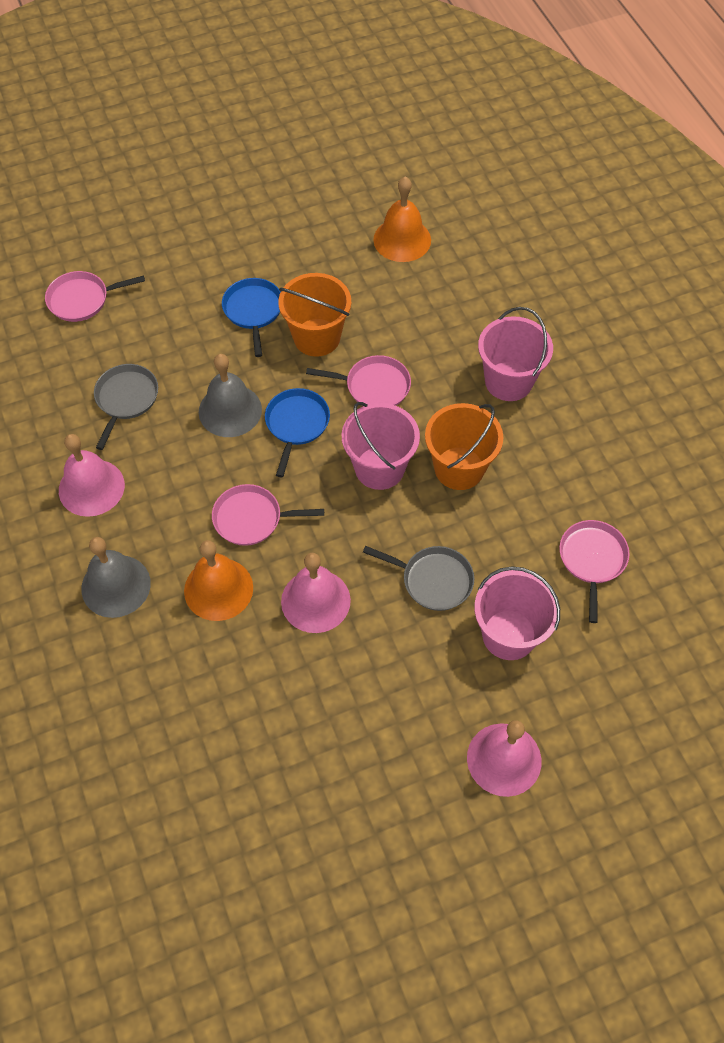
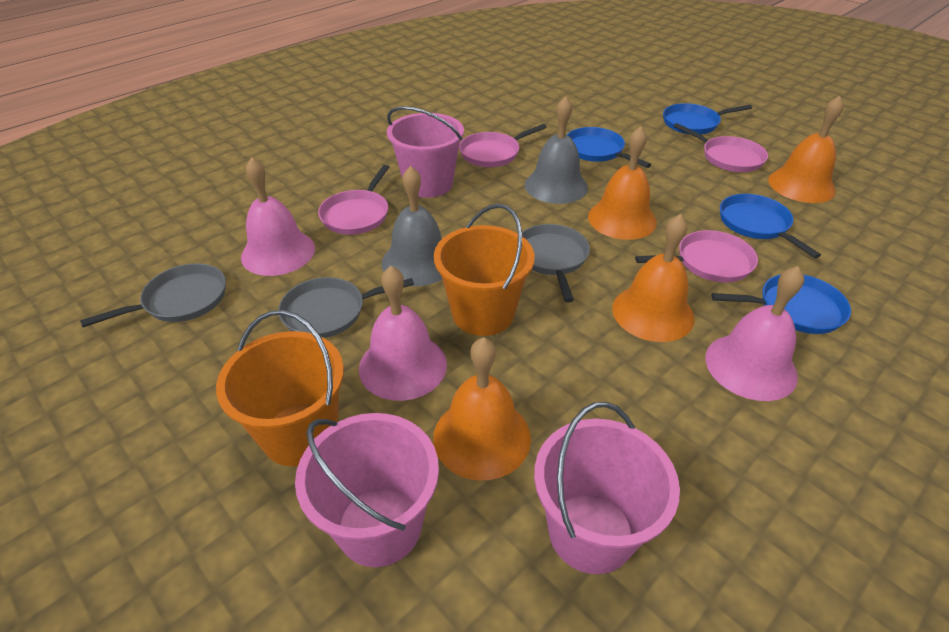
blue pan: [222,278,281,357] [265,388,330,477] = 2 -> [567,127,651,168] [663,103,752,134] [711,274,851,334] [720,194,821,258] = 4
grey pan: [94,364,158,450] [363,546,474,611] = 2 -> [80,263,226,327] [278,277,414,338] [522,224,590,302] = 3
orange bell: [184,540,253,621] [373,177,431,262] = 2 -> [433,337,531,480] [588,126,657,240] [612,214,694,342] [768,96,844,203] = 4

